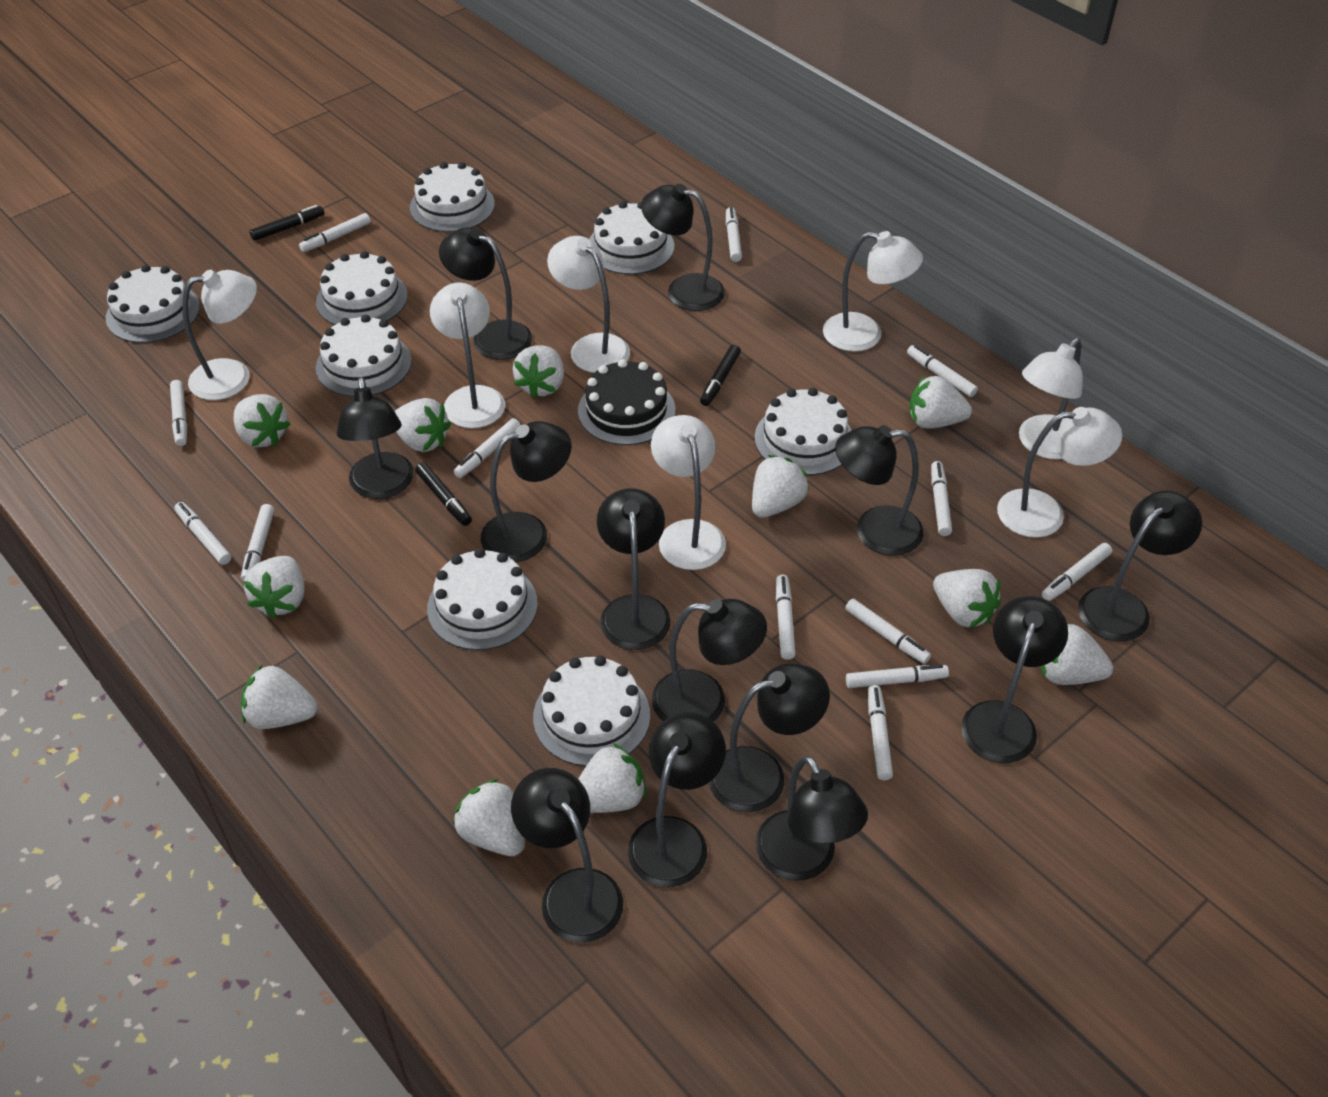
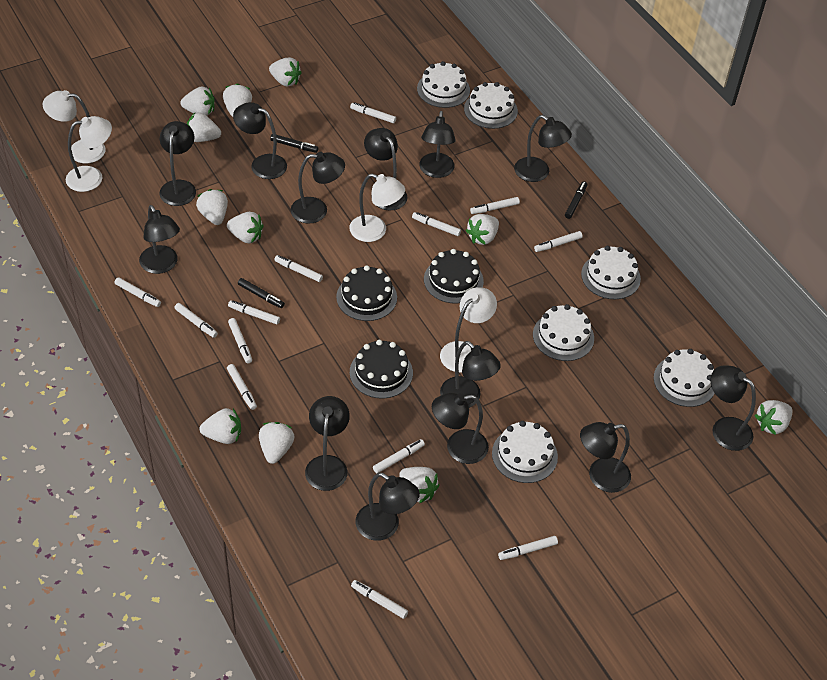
black cake: [578,359,675,445] = 1 -> [336,265,397,321] [350,340,413,399] [424,249,484,304] = 3
white cake: [106,265,200,343] [316,251,408,325] [316,314,412,397] [410,162,495,232] [427,548,538,650] [533,655,650,766] [589,201,674,275] [755,388,852,475] = 8 -> [417,61,470,108] [464,82,518,129] [492,421,558,483] [533,304,594,361] [581,246,641,299] [654,349,715,407] = 6
white lamp: [182,270,257,400] [430,282,505,428] [547,236,630,373] [651,415,726,570] [823,231,923,352] [997,407,1122,538] [1019,338,1083,459] = 7 -> [43,90,106,163] [66,116,112,192] [350,174,405,242] [440,287,497,373] = 4

